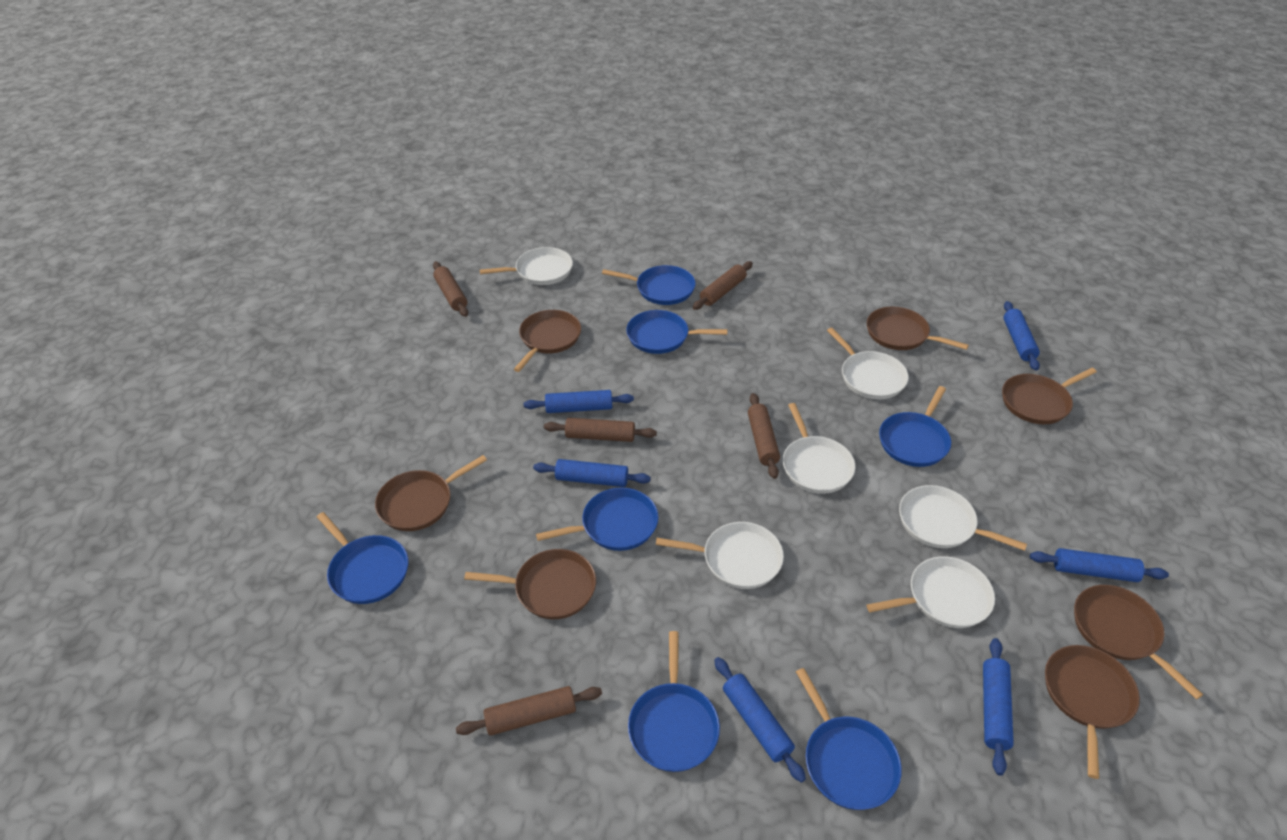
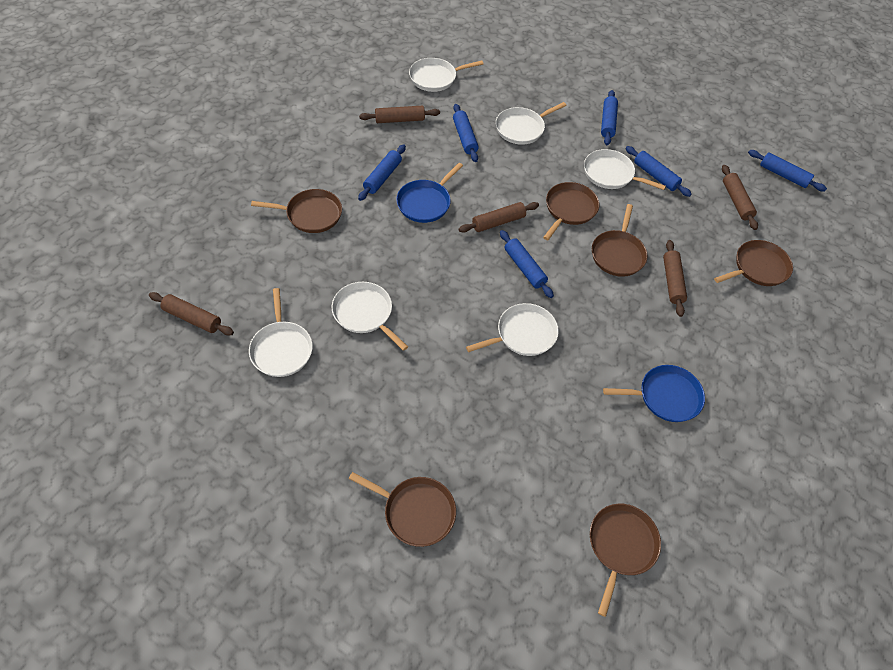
blue pan: [317,512,408,604] [536,488,659,551] [602,265,696,305] [626,310,728,354] [628,631,720,772] [796,668,902,810] [879,386,951,467] = 7 -> [396,163,463,223] [603,365,705,422] = 2
brown pan: [375,455,487,531] [464,549,596,619] [514,310,581,372] [867,307,969,350] [1002,368,1097,424] [1045,645,1140,779] [1074,585,1203,699] = 7 -> [251,189,342,233] [349,472,456,547] [543,182,599,240] [590,504,661,617] [592,204,648,277] [714,240,793,286] = 6

